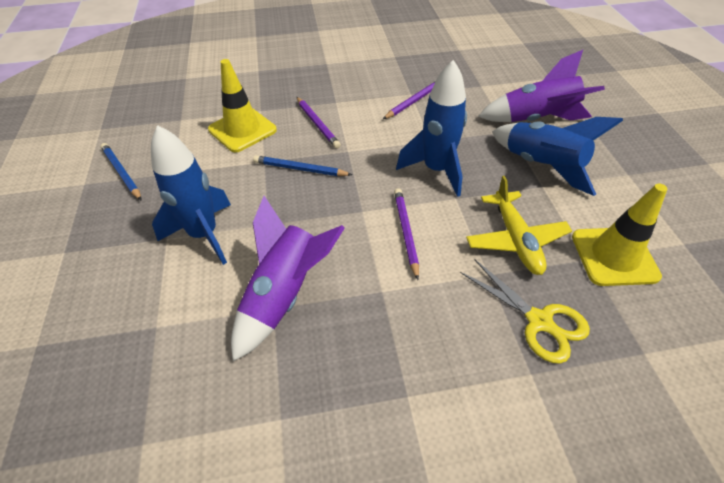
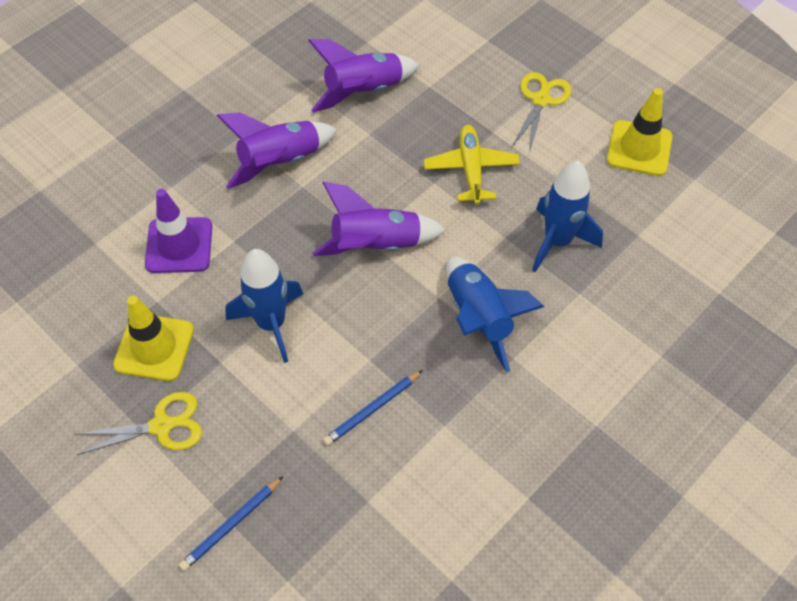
purple pencil: [297,97,341,149] [383,81,436,119] [394,188,419,280] = 3 -> none = 0
purple rocket: [231,196,345,361] [478,50,605,122] = 2 -> [216,112,337,189] [308,39,419,113] [312,182,446,256] = 3
purple traffic cone: none = 0 -> [145,189,212,273] = 1
yellow scissors: [460,259,590,364] = 1 -> [74,392,202,455] [512,72,571,150] = 2

